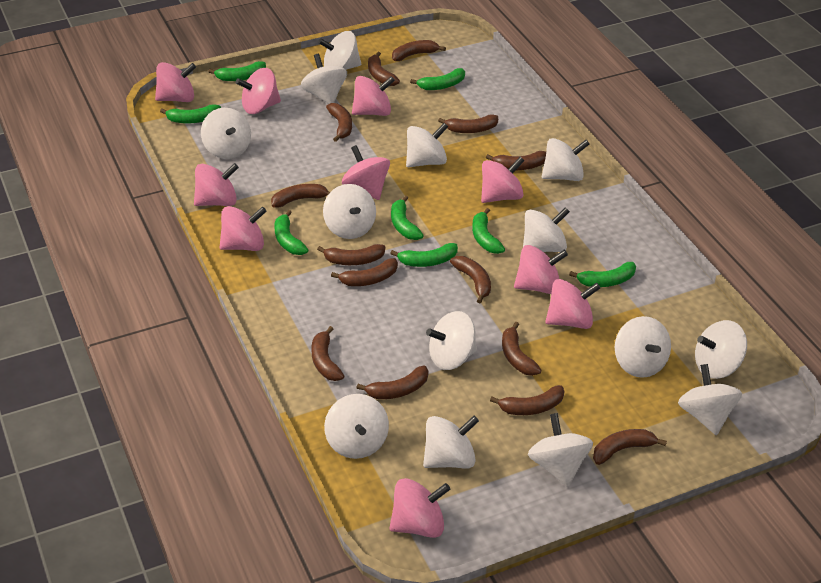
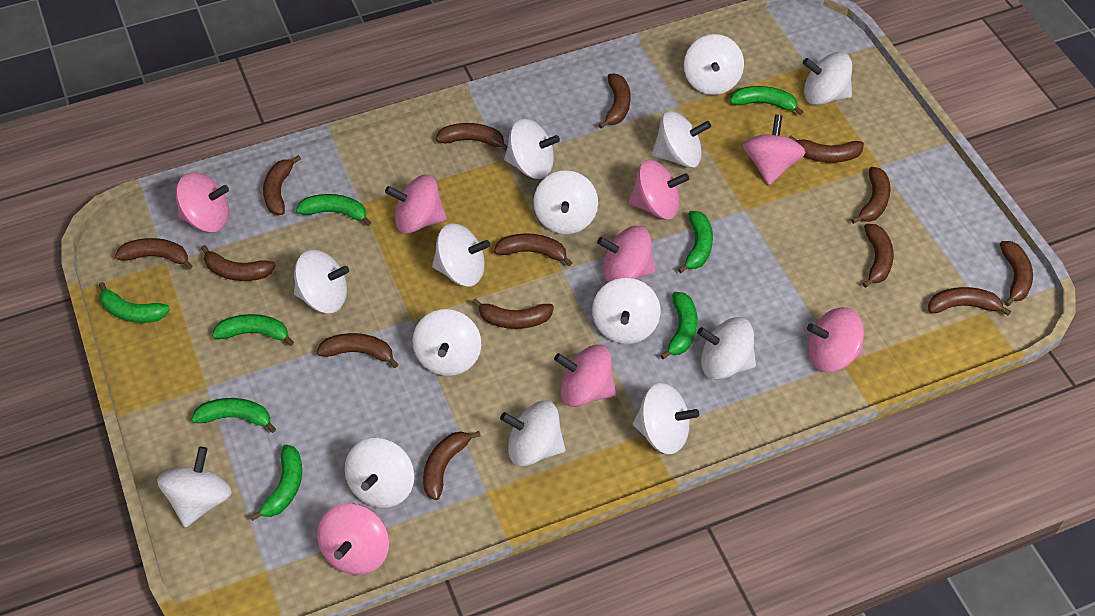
pink spinning top: [155,62,196,102] [194,163,239,206] [220,206,267,251] [236,68,281,114] [342,145,390,200] [352,76,395,116] [389,478,450,538] [481,157,525,203] [514,245,568,294] [545,279,601,329] = 10 -> [176,173,229,232] [317,503,389,575] [385,174,447,234] [554,345,616,407] [597,226,656,282] [629,160,689,220] [743,115,806,185] [807,307,864,373] = 8

